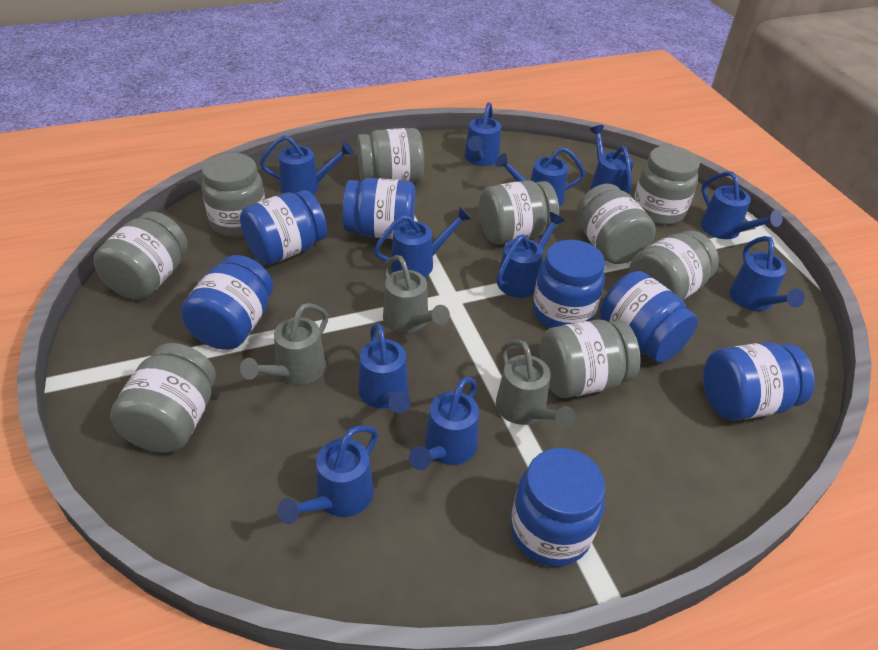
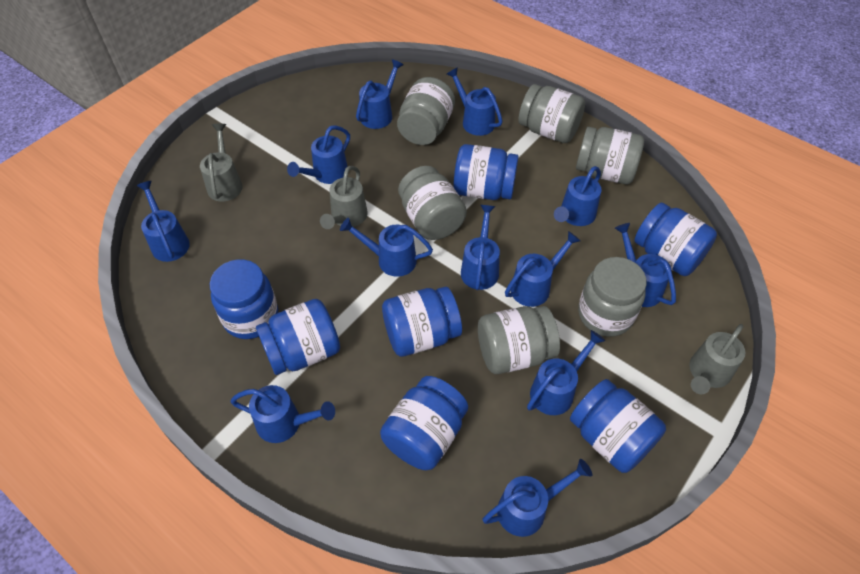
blue watering can: [260,135,354,194] [277,425,378,524] [358,323,411,413] [374,207,471,277] [409,377,479,470] [464,102,501,166] [495,147,585,207] [496,212,565,298] [589,125,633,194] [701,171,783,239] [729,236,805,311] = 11 -> [136,181,190,262] [230,385,335,443] [287,125,350,184] [340,218,433,277] [356,59,404,129] [447,67,503,136] [461,205,500,290] [482,459,592,537] [505,231,581,307] [527,330,605,415] [554,166,602,226] [615,223,676,307] = 12
grey jar: [94,211,188,300] [110,343,216,453] [202,153,265,237] [357,128,424,183] [479,180,559,244] [540,319,641,398] [577,184,656,264] [629,231,719,300] [634,146,700,225] = 9 -> [397,77,455,145] [398,166,467,240] [478,306,560,374] [519,84,585,143] [576,127,644,184] [578,257,647,337] = 6

